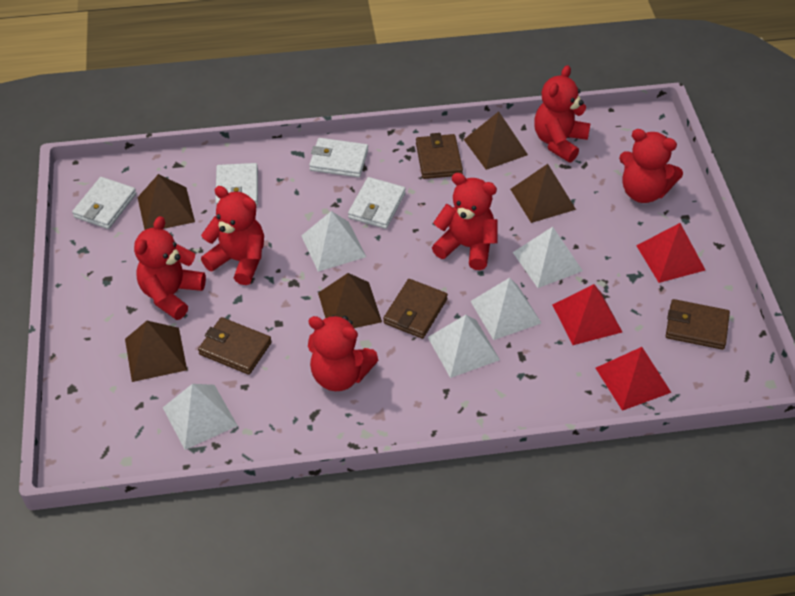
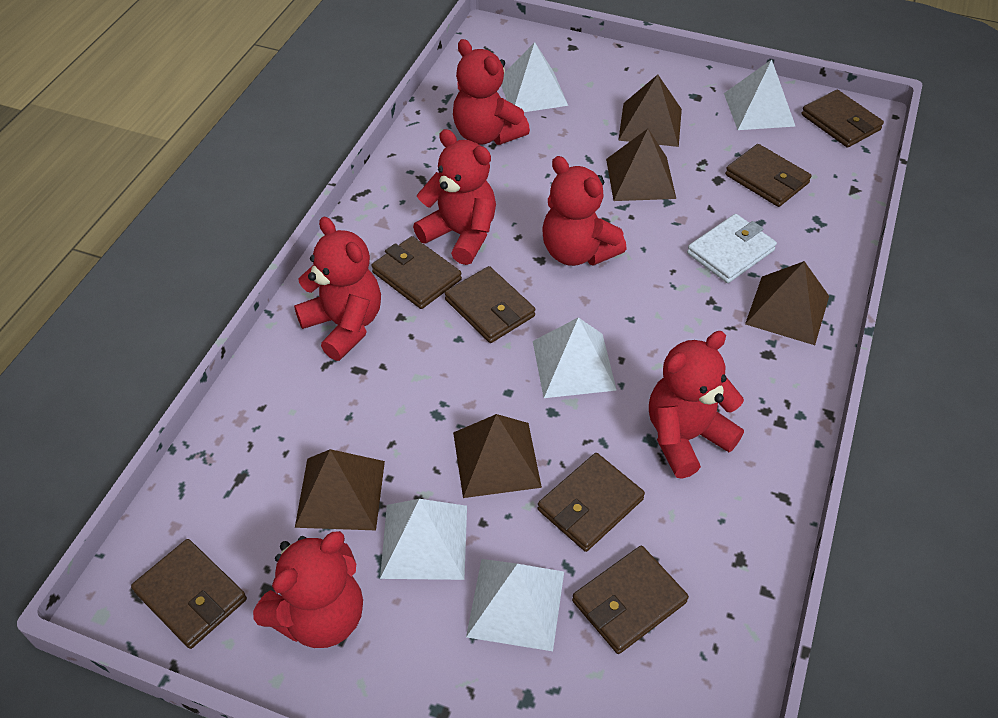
brown wallet: [198,317,272,375] [383,279,448,339] [416,133,463,179] [666,299,730,350] = 4 -> [131,539,247,649] [371,236,462,309] [445,266,535,343] [538,453,645,552] [572,546,689,654] [725,144,811,207] [801,90,884,148] = 7
red pyramid: [553,284,622,345] [596,347,672,411] [636,223,705,283] = 3 -> none = 0
white wallet: [72,177,136,229] [215,163,258,207] [309,138,368,177] [348,177,406,229] = 4 -> [687,214,777,283] = 1

